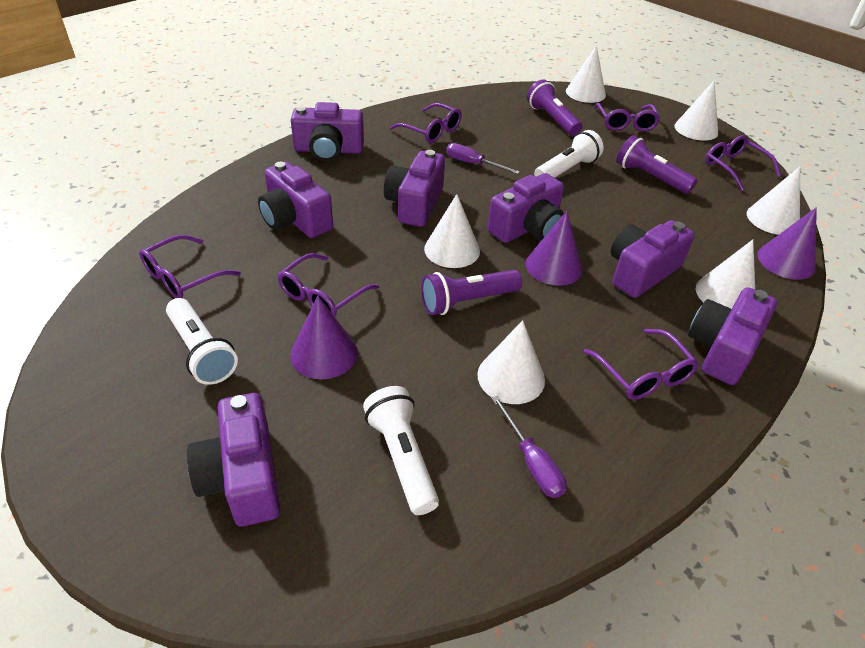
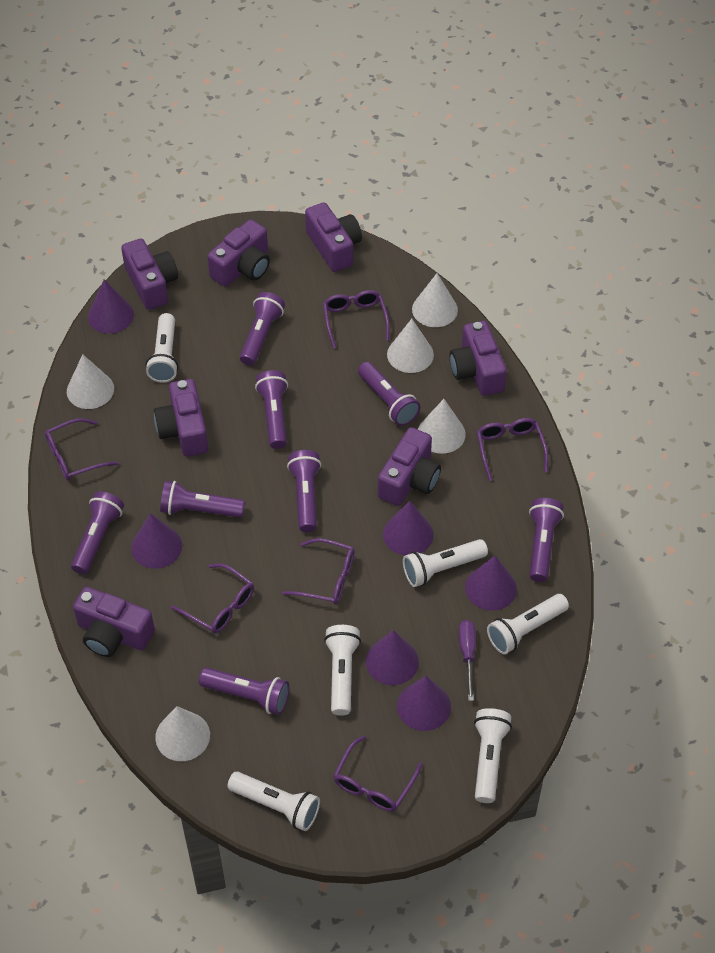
purple cone: [290,296,358,379] [526,211,582,286] [757,207,817,280] = 3 -> [88,279,134,334] [131,513,182,569] [366,630,419,685] [383,501,434,556] [397,676,451,731] [465,555,517,611] = 6
purple flashlight: [421,270,522,315] [527,79,582,136] [616,135,698,194] = 3 -> [71,491,124,574] [160,481,245,518] [199,668,289,715] [240,292,285,366] [255,370,288,449] [287,450,321,532] [358,362,420,426] [529,498,564,582] = 8
purple screwdriver: [446,143,520,174] [491,396,566,498] = 2 -> [459,620,476,701] = 1
white cone: [424,194,480,268] [477,320,545,404] [566,45,606,103] [675,80,718,141] [696,240,755,309] [747,167,800,235] = 6 -> [67,354,114,409] [155,706,210,761] [387,319,434,373] [412,273,458,327] [418,399,466,454] = 5
white flashlight: [166,298,238,385] [363,386,439,515] [534,130,604,178] = 3 -> [145,313,178,383] [227,772,320,831] [324,625,361,716] [403,539,488,587] [474,708,512,803] [487,594,569,654] = 6

